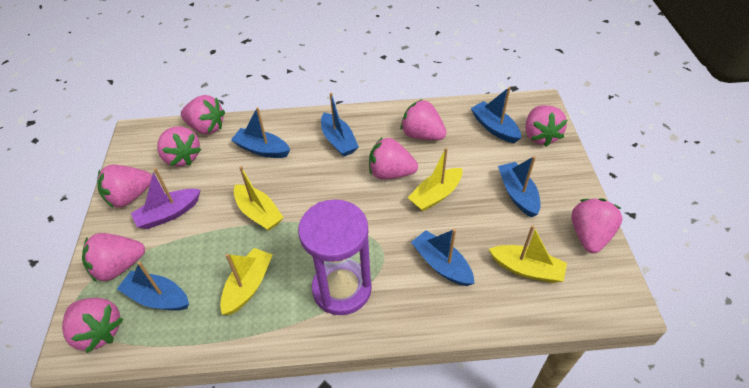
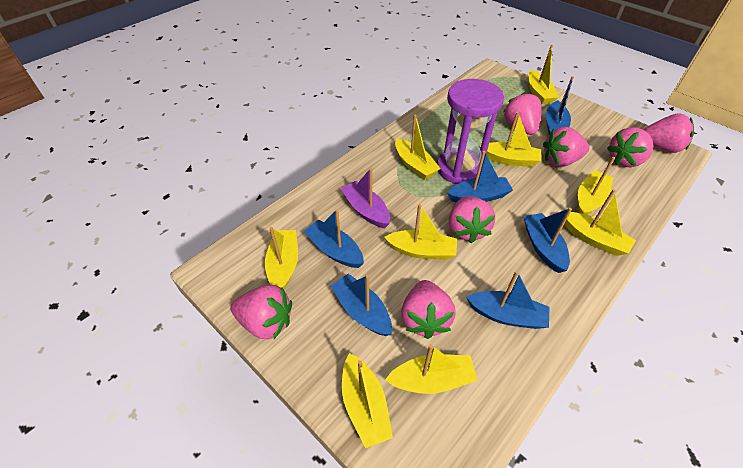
pink strawberry: [62,298,123,353] [82,233,145,282] [97,165,152,208] [157,126,202,167] [181,95,225,134] [369,138,418,180] [401,99,447,140] [525,105,567,147] [571,198,622,253] = 9 -> [231,284,292,339] [401,280,456,339] [449,196,495,243] [503,92,542,135] [543,127,589,167] [607,127,654,167] [643,113,694,153] = 7
yellow boat: [220,248,272,315] [234,166,284,231] [407,147,462,211] [489,225,567,283] = 4 -> [265,227,298,289] [342,353,393,448] [384,204,457,260] [385,344,478,394] [395,114,441,180] [480,112,541,167] [528,45,559,104] [564,189,636,256] [578,157,615,215] = 9

